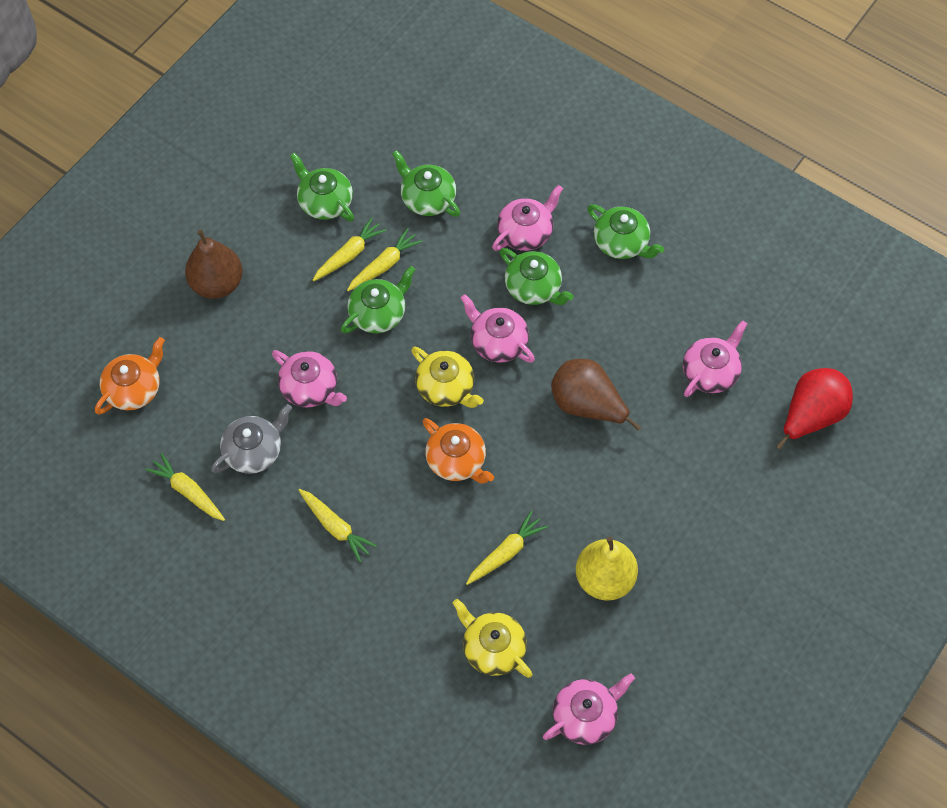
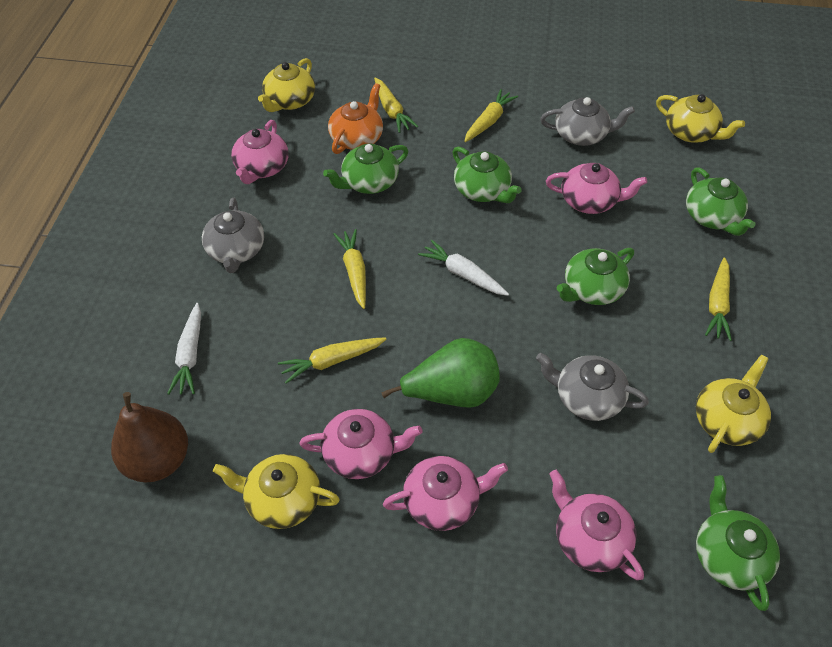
brown pear: [185,230,243,299] [551,359,641,431] = 2 -> [111,392,188,482] = 1
green pear: none = 0 -> [381,338,500,408] = 1
grey teapot: [211,404,292,474] = 1 -> [202,198,264,273] [536,353,649,421] [540,97,635,146] = 3
orange teapot: [95,337,165,414] [423,418,494,484] = 2 -> [328,83,383,154] = 1
red pear: [776,368,853,450] = 1 -> none = 0
white carrot: none = 0 -> [167,303,201,395] [418,240,509,296] = 2
yellow pear: [576,536,638,601] = 1 -> none = 0
yellow teapot: [411,347,484,408] [453,599,533,678] = 2 -> [213,454,340,529] [258,58,315,112] [656,94,745,143] [696,355,771,453] = 4

